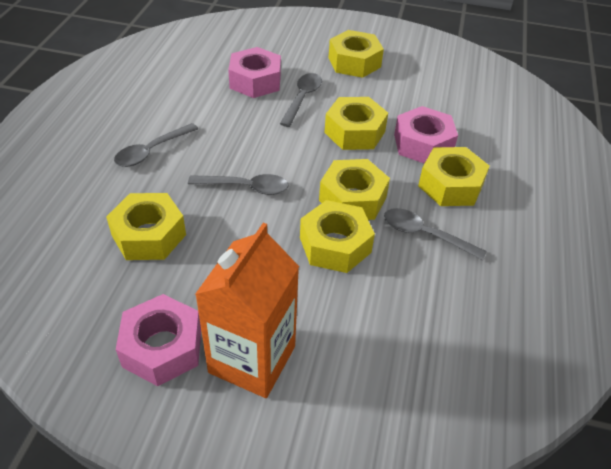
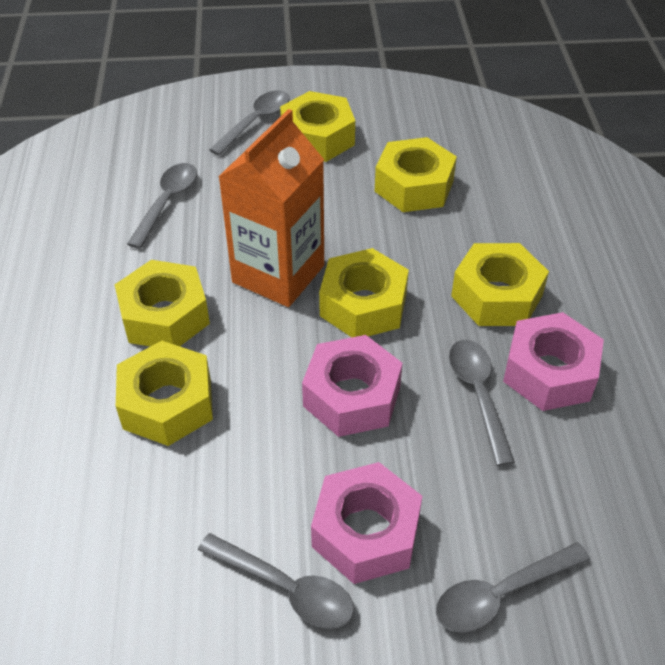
grey spoon: [114,123,198,167] [188,174,288,195] [280,73,322,127] [384,208,487,260] = 4 -> [127,163,197,249] [198,533,354,629] [209,91,289,156] [436,542,590,633] [449,340,515,466] = 5

